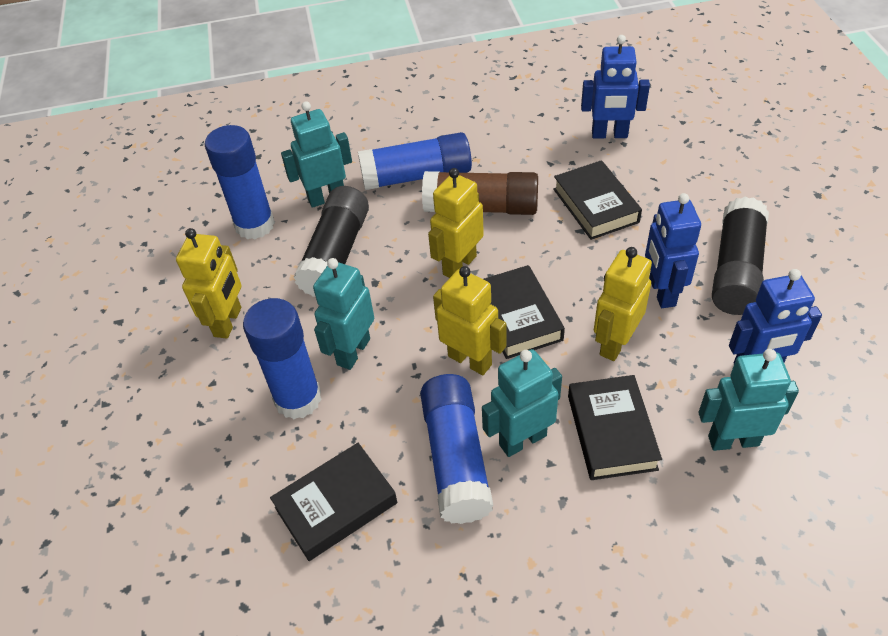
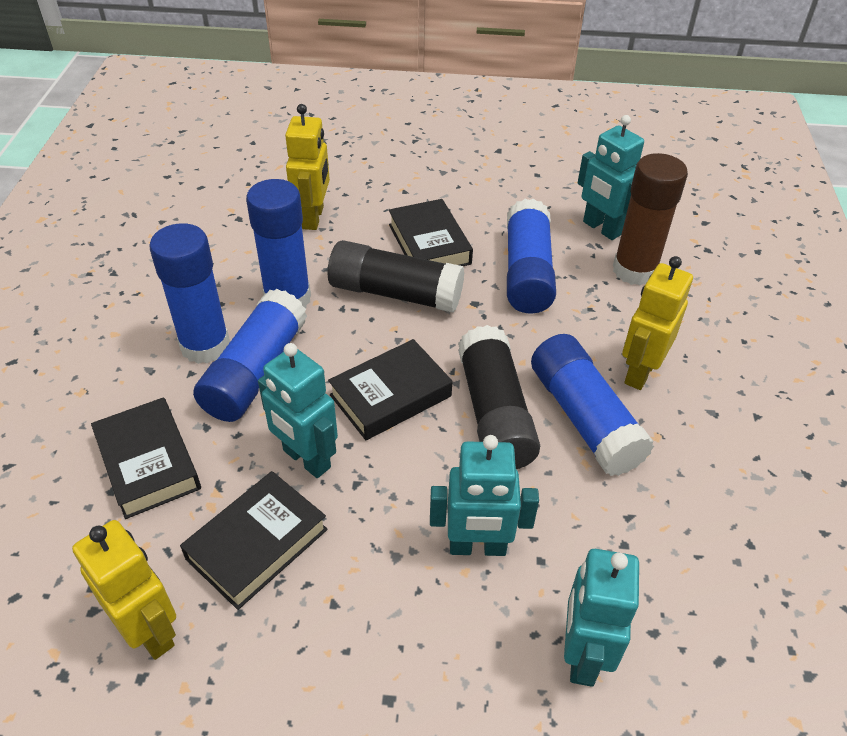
blue glue stick: [205,125,275,239] [243,298,321,419] [358,132,472,190] [420,374,494,524] = 4 -> [149,223,230,364] [193,289,307,422] [246,179,311,308] [507,199,556,314] [531,334,654,476] = 5
blue robot: [581,35,650,138] [645,193,701,308] [729,269,822,364] = 3 -> none = 0
yellow robot: [176,228,241,339] [428,168,484,278] [433,266,506,375] [594,247,652,361] = 4 -> [72,520,176,660] [285,104,330,230] [622,256,693,390] = 3

